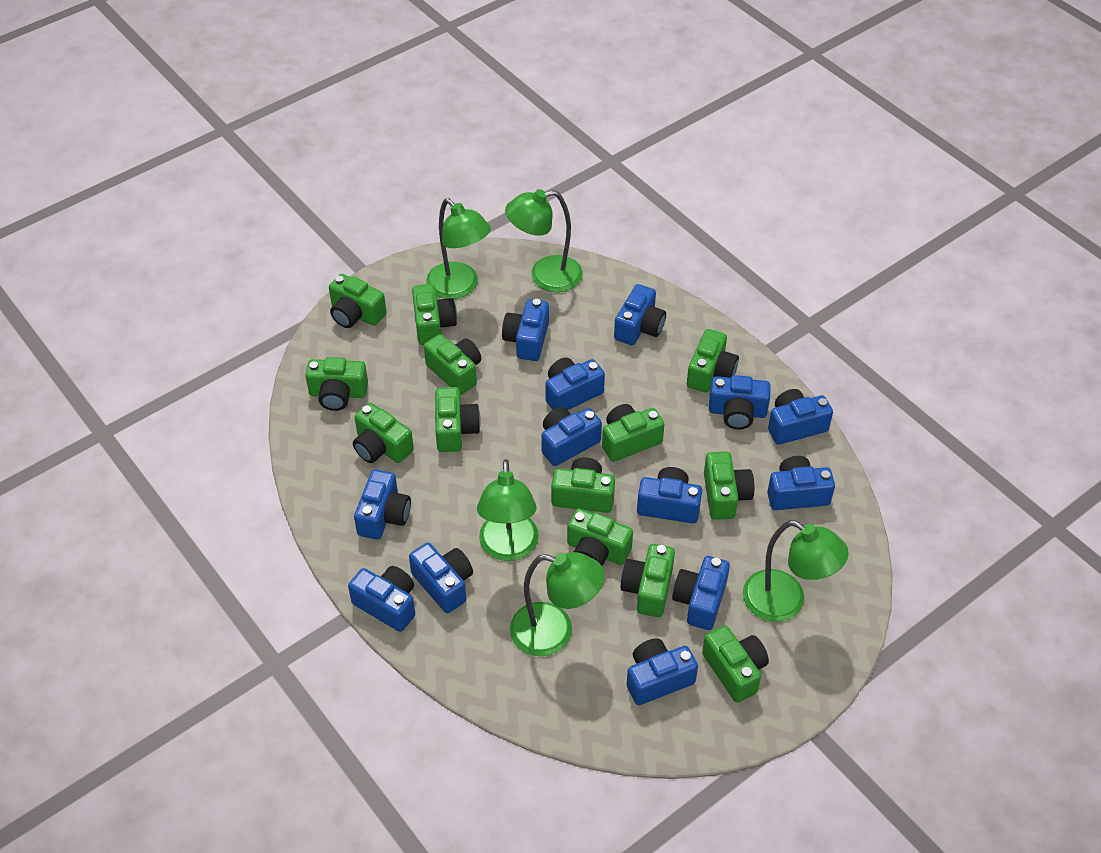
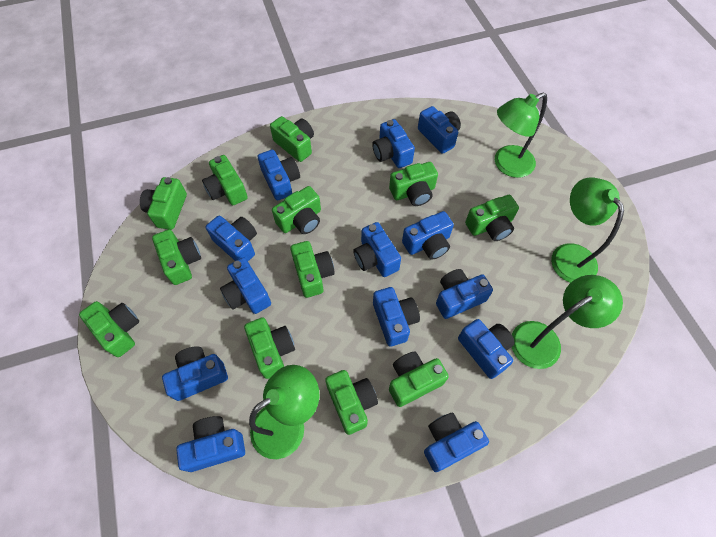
green camera: [305,357,368,411] [329,274,387,328] [353,403,414,463] [412,284,457,345] [424,334,481,395] [435,387,481,452] [551,457,615,513] [567,508,633,566] [602,404,665,462] [621,544,675,617] [687,329,739,392] [702,626,769,703] [704,452,754,520] = 13 -> [79,301,139,357] [140,177,187,230] [152,229,201,285] [202,155,248,205] [244,317,295,379] [270,116,314,162] [272,186,321,234] [290,241,335,298] [325,370,378,435] [389,162,438,206] [389,352,449,407] [465,195,519,241] = 12
green lamp: [426,198,491,299] [477,459,539,561] [505,189,583,292] [510,552,605,656] [743,520,849,622] = 5 -> [249,365,320,459] [495,93,547,178] [512,275,623,369] [551,177,624,283] = 4

